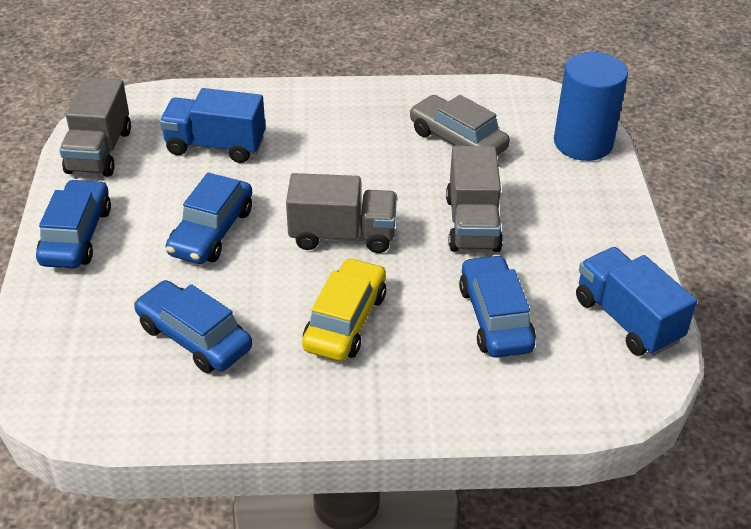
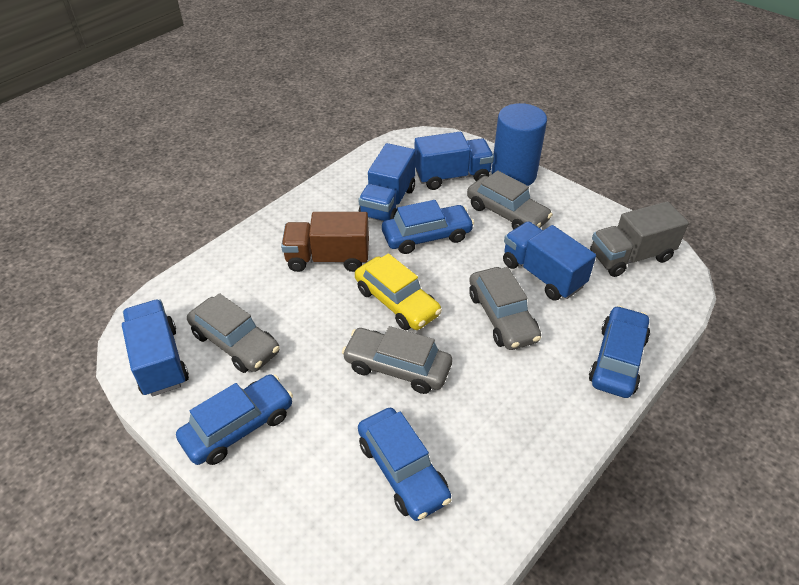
blue truck: [159,88,265,163] [576,247,697,356] = 2 -> [122,299,189,396] [358,143,416,222] [415,132,494,190] [503,221,596,301] = 4
brown truck: none = 0 -> [281,212,369,272] = 1
grey car: [409,95,510,156] = 1 -> [187,293,280,373] [342,326,452,394] [467,170,553,230] [469,267,541,350] = 4
grey truck: [59,78,131,177] [286,173,397,253] [446,145,503,252] = 3 -> [590,201,689,277] = 1

